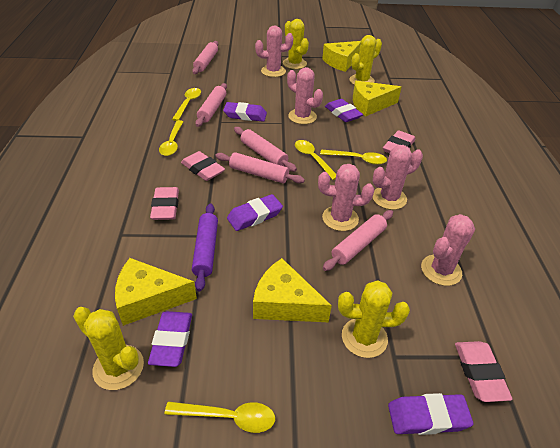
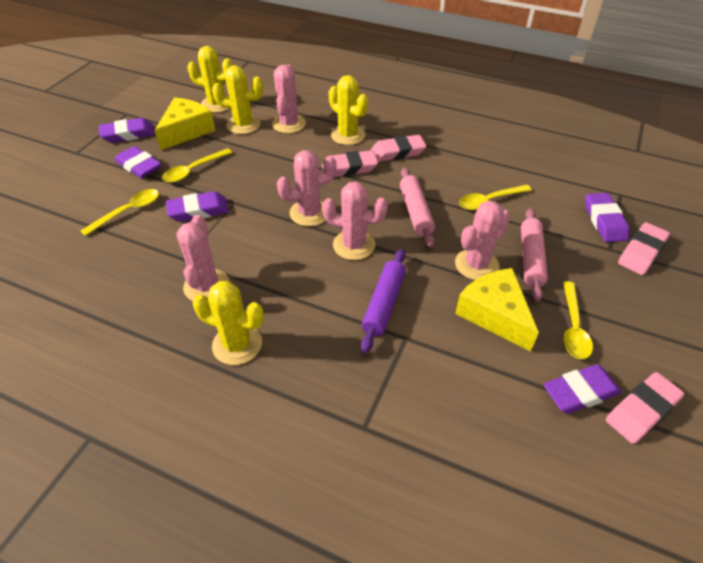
pink rolling pin: [192,41,218,74] [195,83,227,127] [215,152,305,183] [234,127,297,172] [323,210,393,271] = 5 -> [400,168,435,247] [521,208,548,302] = 2
yellow cheese: [115,258,197,326] [253,258,332,322] [322,41,361,72] [353,81,401,116] = 4 -> [154,97,215,150] [455,268,539,351] = 2
yellow spoon: [159,120,183,156] [164,401,275,433] [172,88,201,121] [295,140,336,180] [320,150,387,165] = 5 -> [81,189,159,236] [162,148,232,183] [459,185,532,210] [563,281,593,359] = 4

